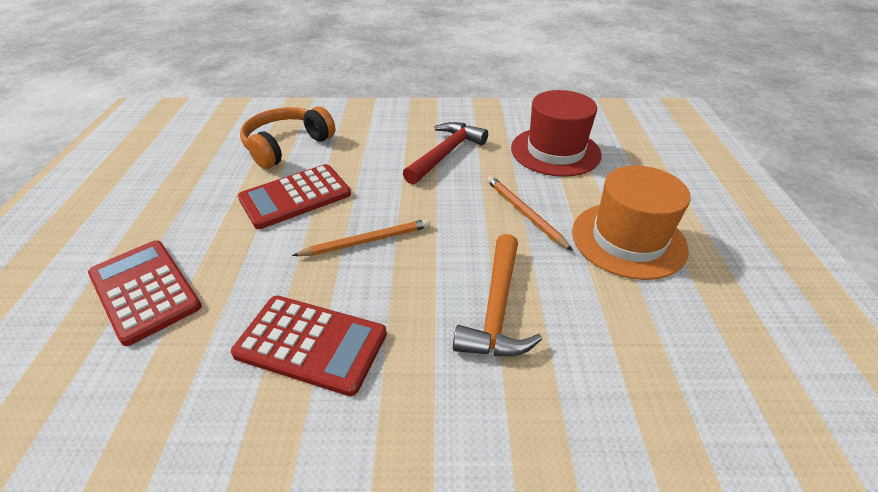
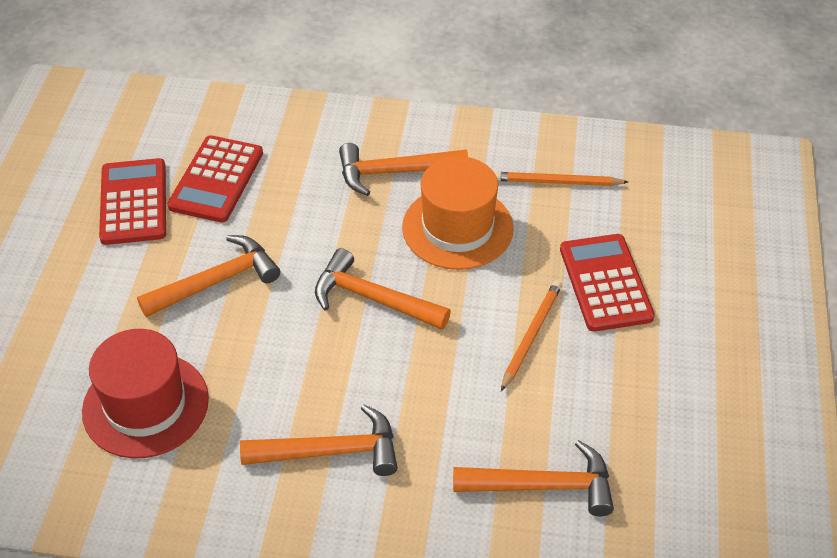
orange hammer: [453,234,542,356] = 1 -> [137,235,280,317] [240,404,398,476] [315,248,451,330] [339,143,468,196] [453,440,614,516] = 5
orange headphones: [240,107,335,169] = 1 -> none = 0
red hammer: [403,122,488,185] = 1 -> none = 0

